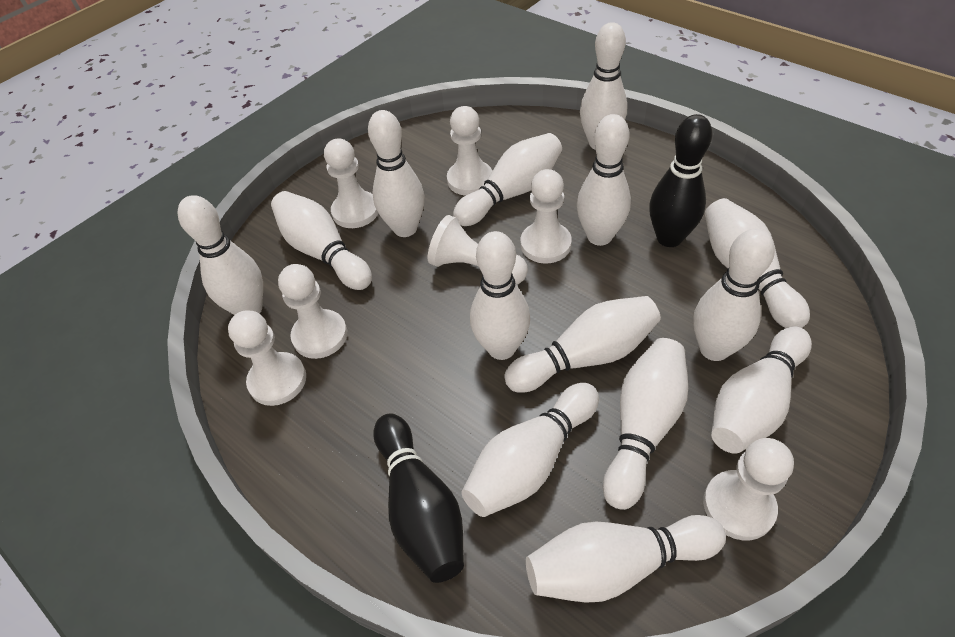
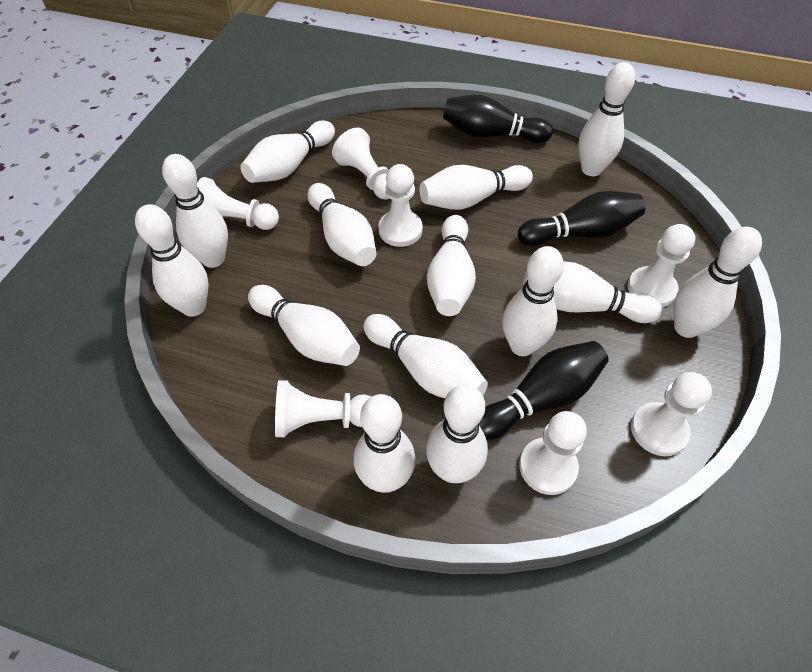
black bowling pin: [373,413,464,583] [649,114,712,247] = 2 -> [443,95,553,143] [478,341,609,440] [518,191,645,246] = 3

